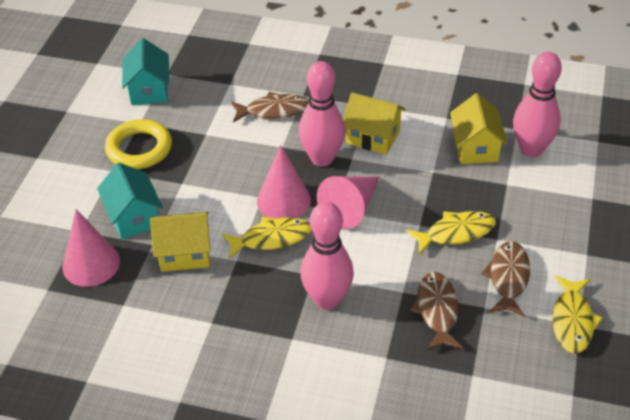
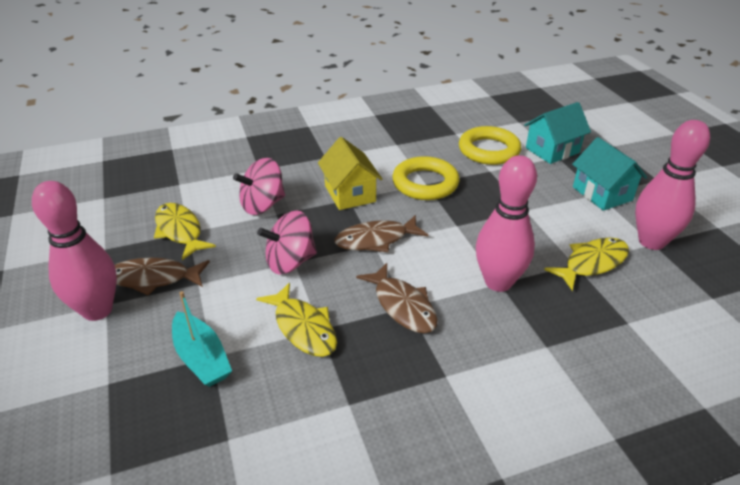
pink cone: [62,209,120,287] [257,145,311,219] [317,176,379,229] = 3 -> none = 0
pink spinning top: none = 0 -> [233,158,285,215] [257,211,317,275] = 2
turquoise boat: none = 0 -> [172,291,232,387] = 1
yellow house: [150,212,211,272] [343,92,406,155] [450,93,508,164] = 3 -> [318,137,382,210] = 1
yellow ring: [105,119,172,169] = 1 -> [392,156,459,200] [459,126,521,165] = 2

